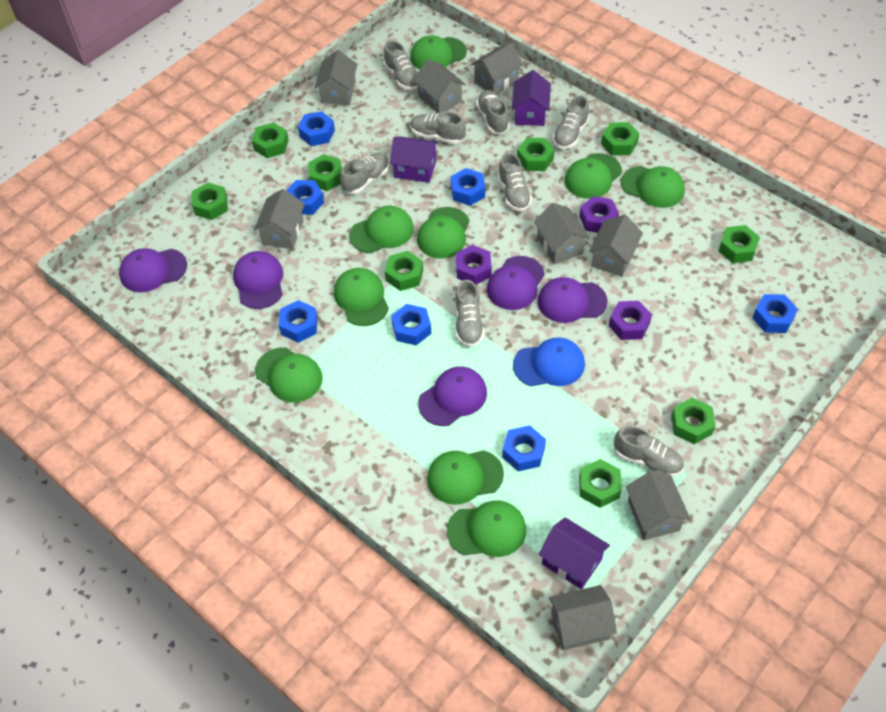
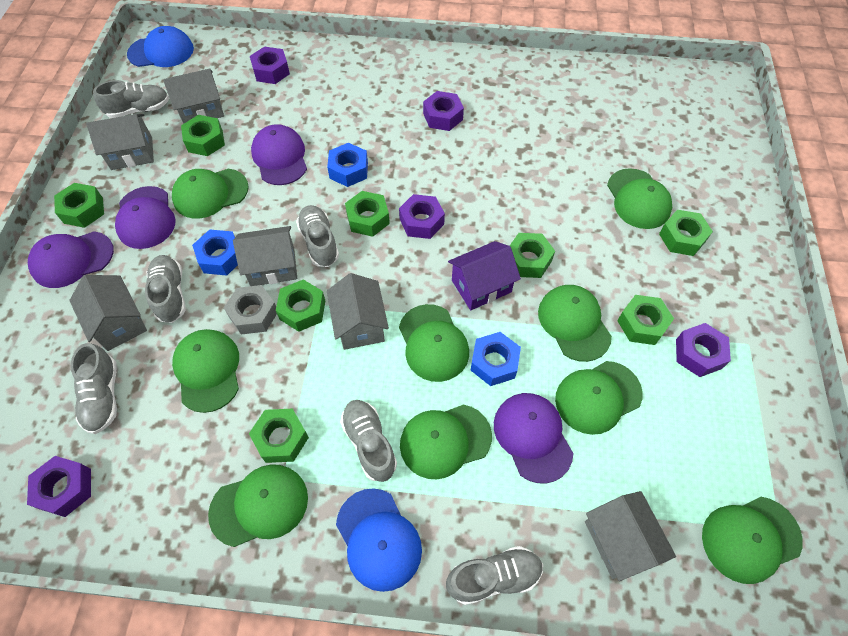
blue cap: [513,338,585,386] = 1 -> [127,26,194,67] [336,488,422,592] = 2
blue nut: [279,300,318,343] [286,180,324,215] [298,111,335,146] [391,304,431,345] [451,168,485,206] [502,425,546,471] [752,294,798,333] = 7 -> [192,229,238,276] [327,143,368,187] [471,332,521,386] = 3
green nut: [192,183,228,220] [252,122,289,158] [308,154,342,191] [385,251,423,291] [517,138,555,171] [579,459,622,508] [601,122,639,156] [671,398,715,444] [719,225,760,263] = 9 -> [54,183,104,228] [181,115,225,156] [249,409,309,463] [276,279,325,332] [345,191,390,237] [510,233,555,278] [617,295,674,345] [659,210,713,256] = 8
grey house: [254,189,305,249] [315,50,357,105] [413,59,466,113] [471,43,523,94] [534,203,590,264] [549,585,617,651] [589,215,643,277] [626,471,690,540] = 8 -> [69,275,147,351] [86,114,154,170] [163,68,224,124] [233,226,297,286] [327,273,389,350] [585,491,676,581] = 6
grey nut: none = 0 -> [224,285,277,334] = 1
grey shoe: [340,153,389,194] [384,40,418,90] [410,112,466,144] [455,280,484,347] [476,90,510,134] [498,152,532,212] [553,95,589,149] [614,426,684,477] = 8 -> [71,343,117,434] [93,80,169,118] [145,255,186,323] [296,205,339,267] [340,400,397,482] [446,546,543,605] = 6
purple cap: [119,248,187,292] [233,251,283,309] [418,366,487,426] [487,256,545,310] [538,277,607,323] = 5 -> [28,231,114,288] [115,186,176,249] [251,124,307,185] [494,393,573,484] = 4
purple house: [390,136,438,183] [512,70,551,126] [538,517,610,589] = 3 -> [448,241,521,311] = 1
purple nut: [456,245,492,285] [579,196,619,233] [609,301,652,340] = 3 -> [27,456,91,517] [250,46,290,84] [399,194,445,239] [423,91,464,131] [676,323,731,377] = 5

